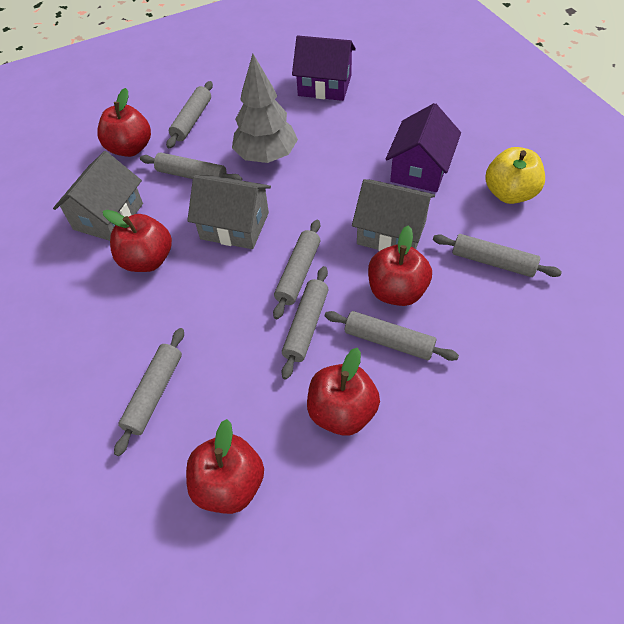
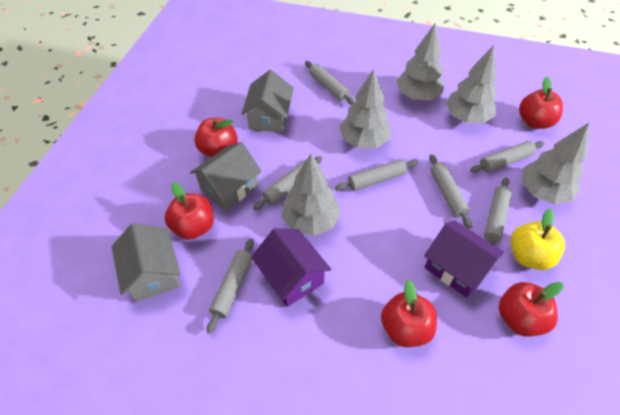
grey tree: [232,54,298,163] = 1 -> [281,154,341,236] [339,69,391,148] [396,23,444,100] [446,45,497,123] [521,123,589,204] = 5

